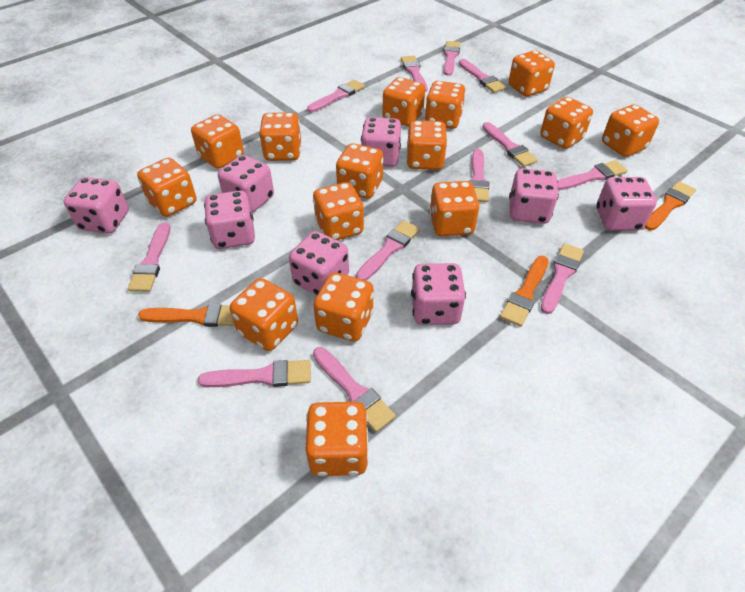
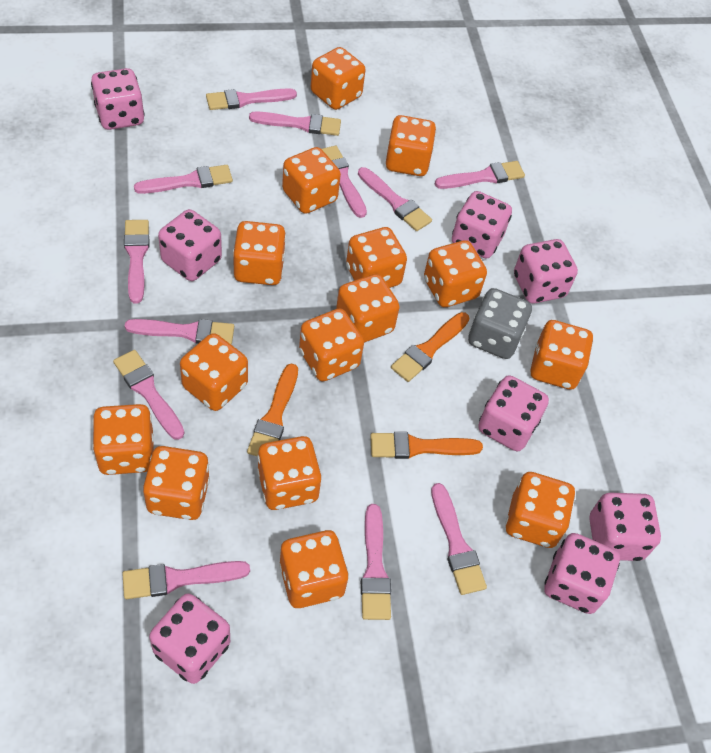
grey dice: none = 0 -> [468,288,532,359] = 1

